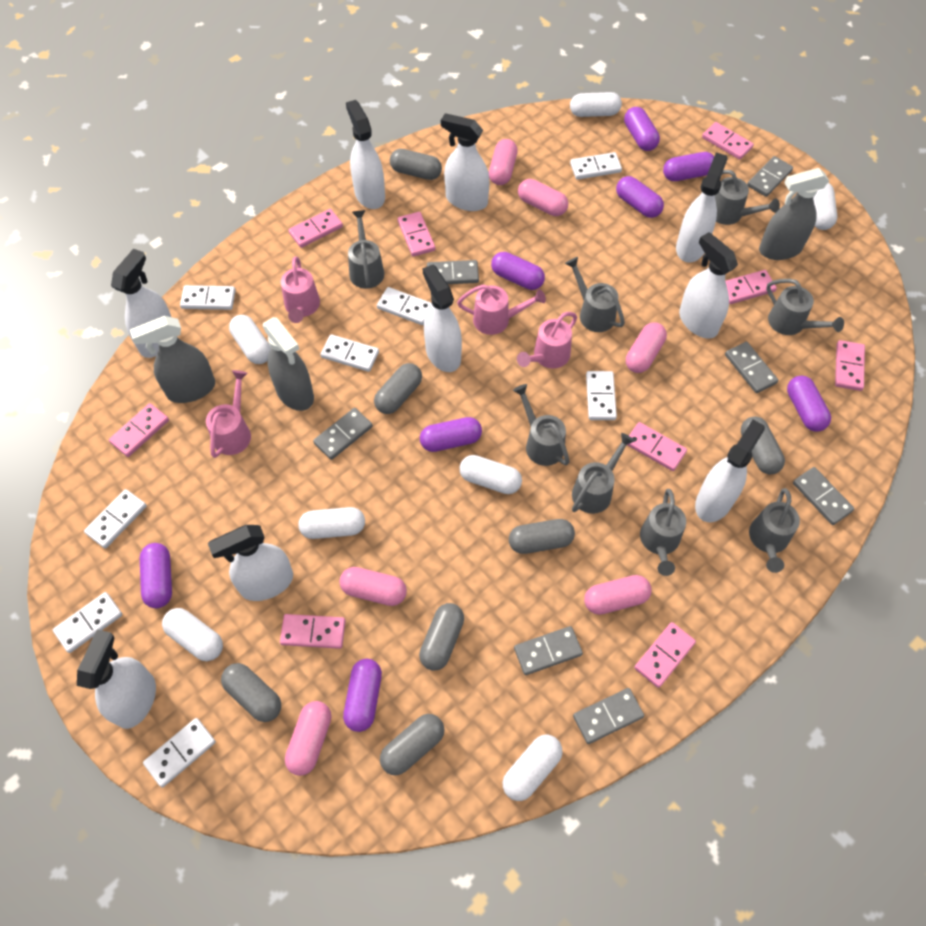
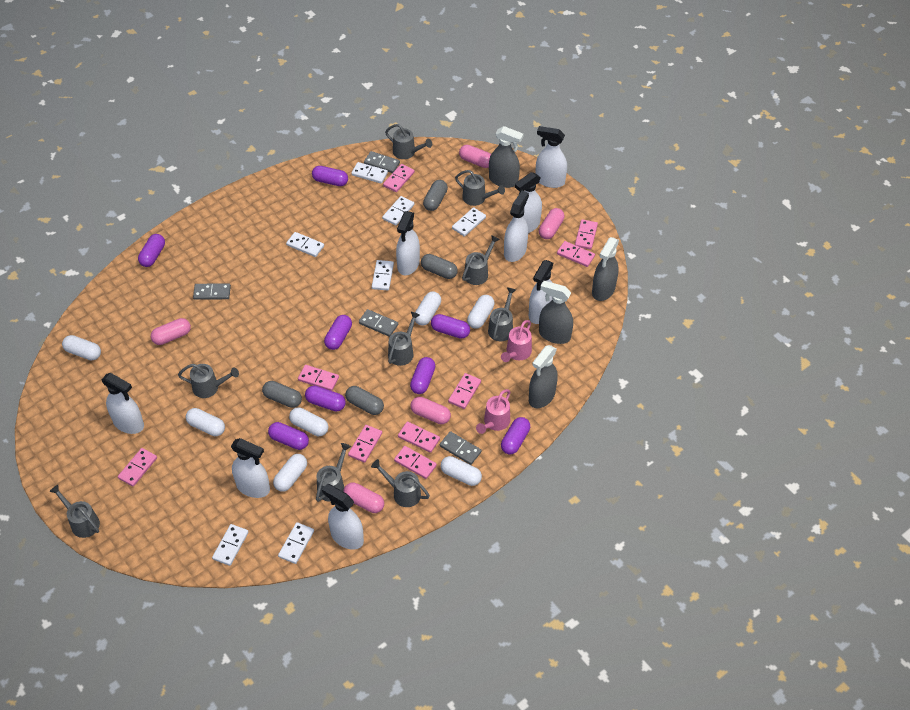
grey capsule: [221,663,281,722] [374,363,422,414] [380,714,444,775] [390,149,442,180] [419,603,464,670] [509,519,575,554] [741,416,785,474] = 7 -> [262,381,302,408] [345,386,384,415] [421,254,458,279] [423,180,448,211] = 4
grey domino: [313,408,373,460] [427,260,479,284] [514,626,583,675] [573,688,644,744] [725,342,779,393] [747,156,793,197] [793,467,854,525] = 7 -> [193,283,231,300] [359,309,398,337] [364,151,400,173] [440,431,482,465] = 4
grey spray bottle: [130,316,215,403] [263,317,314,411] [759,168,829,260] = 3 -> [489,126,524,188] [529,345,558,408] [539,281,573,344] [592,237,619,301] = 4
grey watering can: [348,210,384,289] [513,384,570,466] [565,257,625,332] [572,433,635,514] [640,489,686,576] [715,170,780,225] [749,488,800,573] [766,279,844,335] = 8 -> [49,485,100,538] [178,364,239,398] [316,443,351,502] [371,459,430,507] [385,124,432,159] [388,311,420,366] [455,170,505,206] [462,235,500,285] [488,287,516,341] = 9
pink capsule: [285,701,331,776] [339,567,407,606] [489,139,518,185] [518,179,568,216] [584,575,652,615] [626,322,667,373] = 6 -> [151,318,191,345] [343,483,384,513] [411,397,451,424] [459,145,491,168] [539,208,564,239] = 5
pink watering can: [206,370,251,458] [281,256,320,323] [457,285,546,335] [517,312,577,369] = 4 -> [476,389,510,434] [501,320,532,362] = 2
white domino: [53,592,122,653] [84,489,147,548] [143,718,216,787] [180,285,236,310] [320,334,379,372] [377,287,432,325] [570,152,622,180] [586,371,617,420] = 8 -> [212,524,249,566] [278,522,314,564] [286,232,324,257] [351,162,388,184] [372,260,394,291] [382,196,414,226] [452,207,486,237] = 7
white spray bottle: [77,629,156,729] [111,249,171,358] [208,525,293,601] [346,100,385,209] [422,265,462,372] [441,113,490,211] [676,153,728,263] [679,232,738,339] [695,420,765,522] = 9 -> [102,373,144,434] [231,438,270,498] [322,484,364,550] [396,211,420,275] [504,191,529,262] [515,172,542,233] [529,260,553,324] [536,126,567,188] = 8

